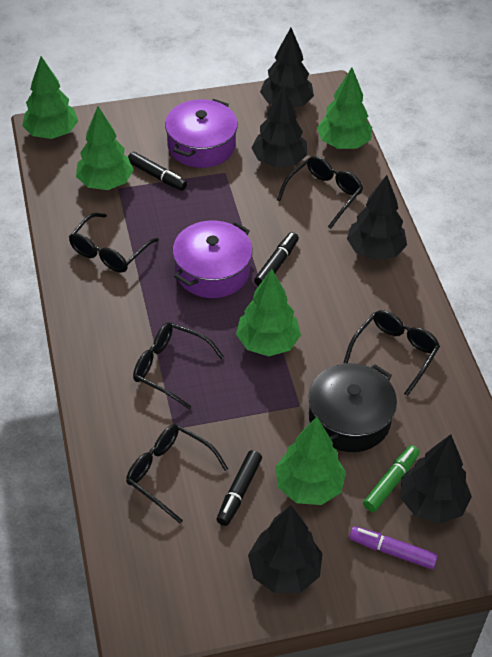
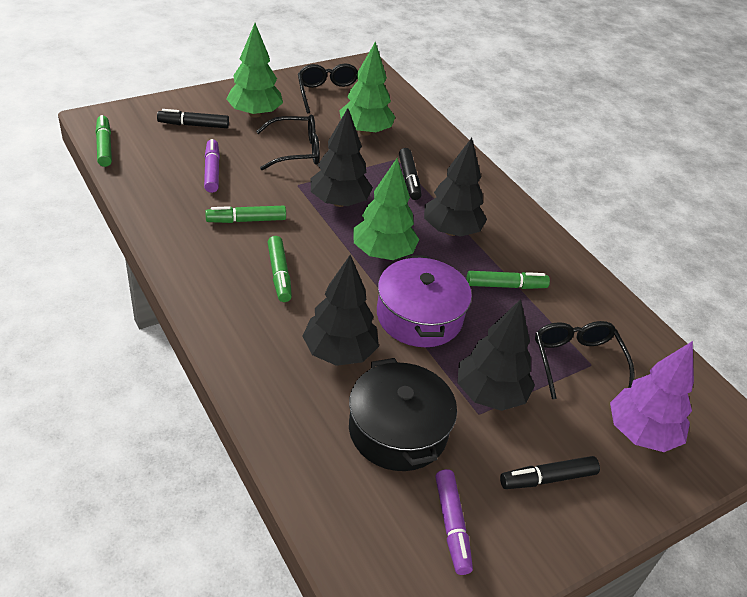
black glasses: [69,213,159,273] [126,424,228,524] [133,322,224,409] [277,156,363,229] [343,310,440,396] = 5 -> [256,115,320,170] [298,63,358,113] [535,321,635,399] = 3
black tree: [248,505,323,593] [251,84,307,168] [260,28,314,107] [347,175,407,261] [400,434,472,524] = 5 -> [302,255,379,366] [311,108,373,207] [424,138,487,237] [458,299,535,411] = 4
green marker: [363,445,420,512] = 1 -> [95,115,112,167] [205,206,286,223] [267,236,292,302] [467,271,550,289] = 4
green tree: [22,56,78,139] [76,106,134,190] [236,269,301,356] [275,417,346,505] [317,67,372,149] = 5 -> [226,23,283,118] [339,41,395,136] [353,158,419,260] = 3
purple marker: [349,526,438,570] = 1 -> [204,139,220,193] [435,469,473,575] = 2
purple pot: [165,99,238,168] [173,221,253,298] = 2 -> [377,255,472,347] = 1
purple tree: none = 0 -> [610,341,694,452] = 1

